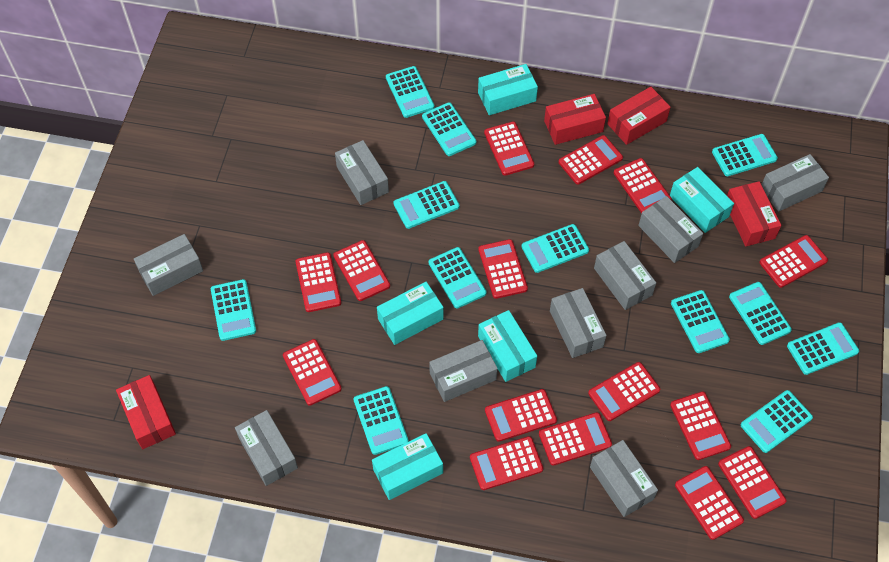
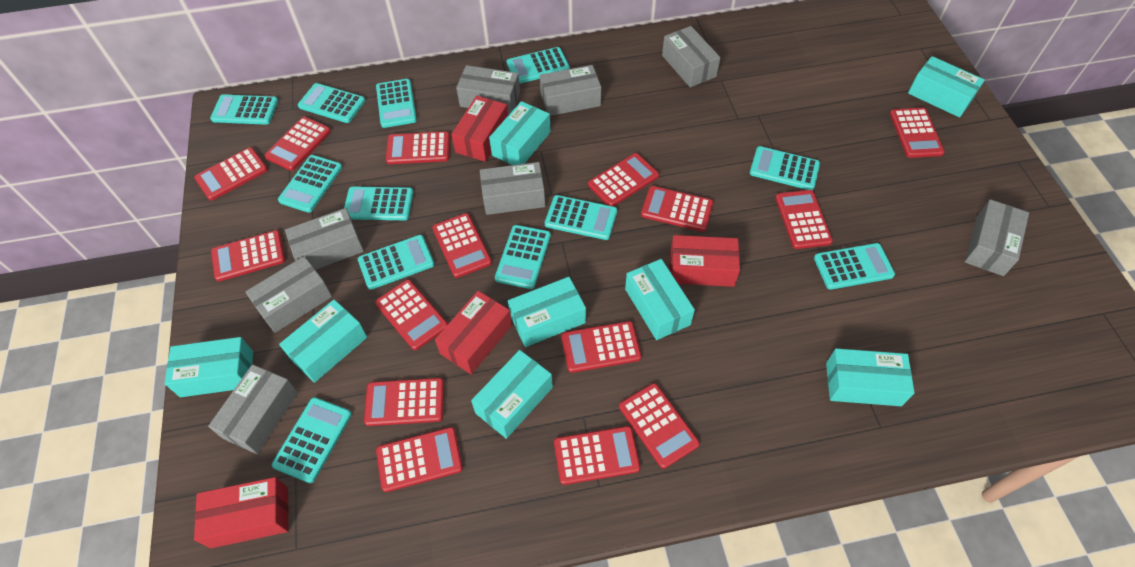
grey box: [134,234,203,296] [235,410,298,486] [335,140,389,205] [429,340,498,402] [550,288,607,358] [590,440,658,517] [594,241,656,310] [638,196,703,263] [762,154,829,212] = 9 -> [208,364,298,454] [245,256,332,333] [285,208,364,270] [456,65,520,114] [480,162,545,215] [540,65,601,116] [662,26,721,87] [965,199,1029,276] = 8
turquoise box: [372,433,443,500] [377,282,444,345] [478,64,538,115] [478,310,537,382] [670,167,734,233] = 5 -> [165,337,253,397] [279,300,367,383] [471,350,553,439] [489,101,551,165] [508,277,586,347] [625,259,695,340] [826,348,915,406] [908,56,985,117] = 8

